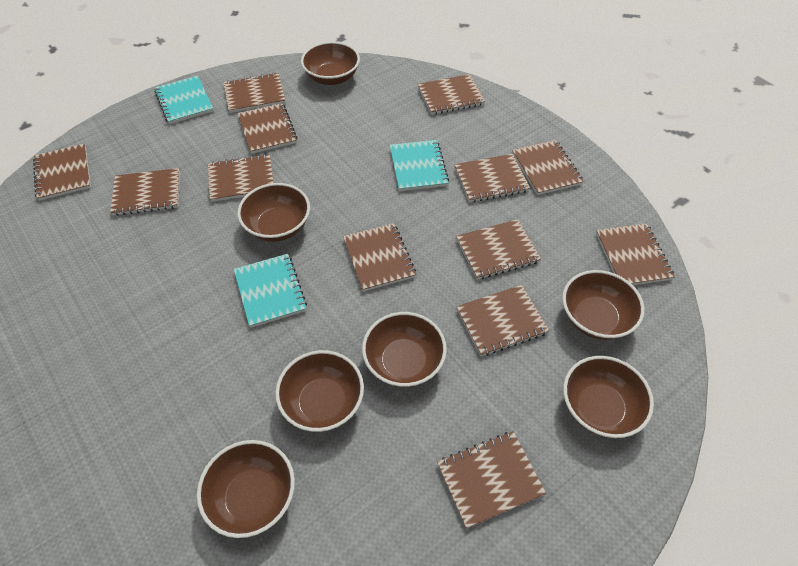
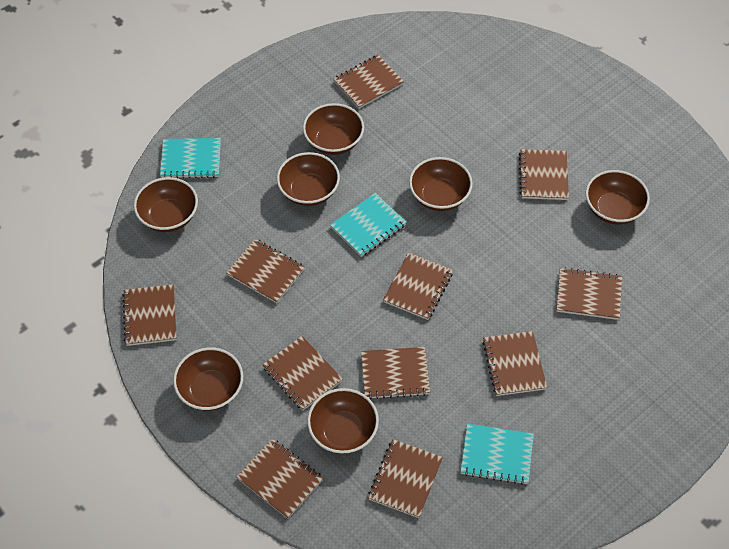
brown notebook: [33,144,91,201] [110,168,180,216] [208,154,274,202] [223,73,286,113] [238,103,298,154] [343,223,416,292] [418,74,485,115] [437,431,546,529] [454,154,530,203] [456,219,541,280] [456,285,549,356] [512,140,584,195] [596,223,675,285] = 13 -> [122,284,177,346] [226,239,305,303] [236,438,323,519] [262,336,343,410] [333,55,404,109] [361,347,430,400] [368,439,443,518] [383,253,453,320] [482,331,547,396] [519,149,569,200] [556,267,622,320] = 11

